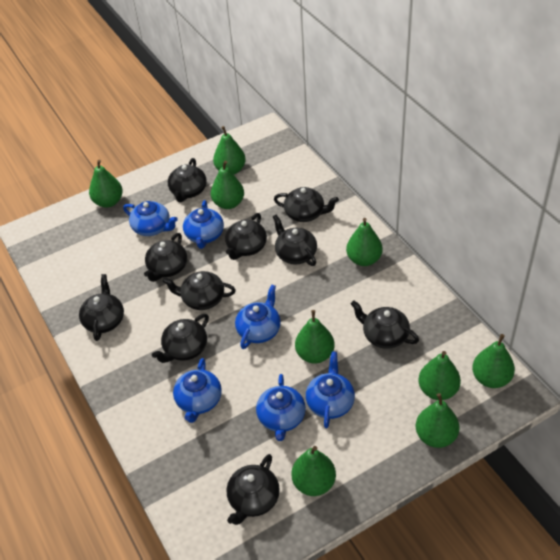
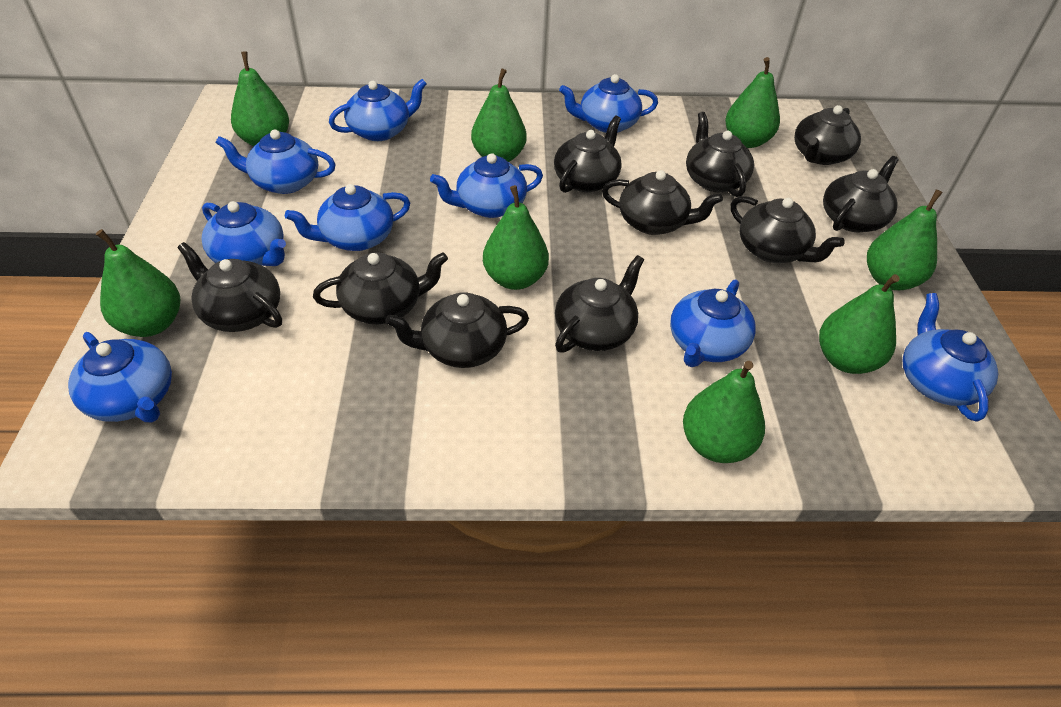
blue teapot: [123,201,178,236] [173,358,222,423] [183,200,224,249] [235,284,281,349] [256,374,306,441] [306,352,355,428] = 6 -> [68,332,172,422] [202,201,286,266] [215,130,336,194] [285,184,410,251] [329,79,427,141] [430,153,543,218] [559,74,658,133] [670,279,756,367] [903,293,998,421] = 9
green pear: [89,160,123,208] [211,161,244,209] [213,126,246,175] [291,446,336,496] [295,310,335,364] [346,218,383,266] [416,393,460,448] [418,351,461,400] [472,334,515,388] = 9 -> [96,229,180,337] [231,52,289,146] [471,69,526,162] [483,185,549,290] [683,361,765,463] [725,57,780,148] [819,274,900,374] [867,189,943,290] = 8

